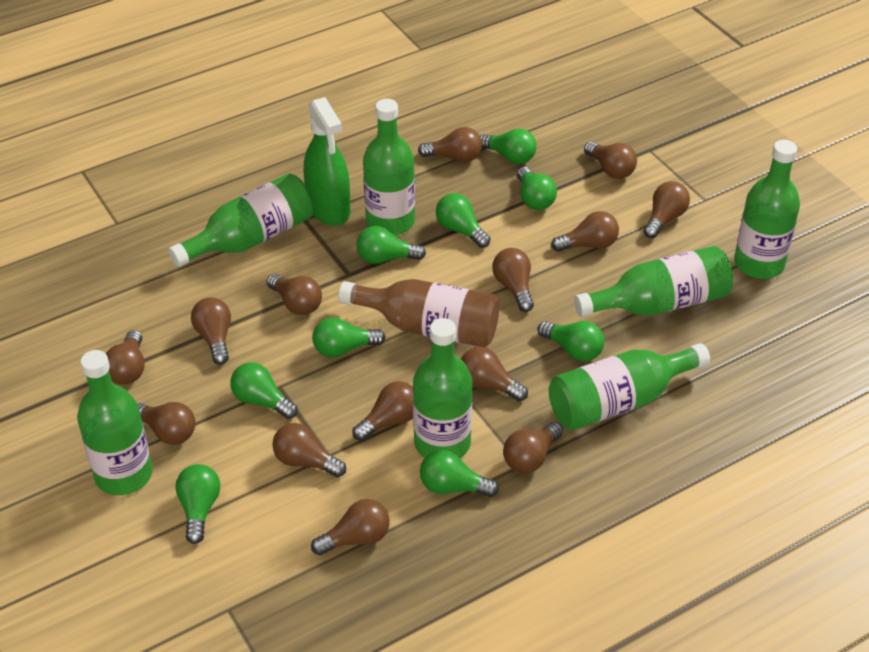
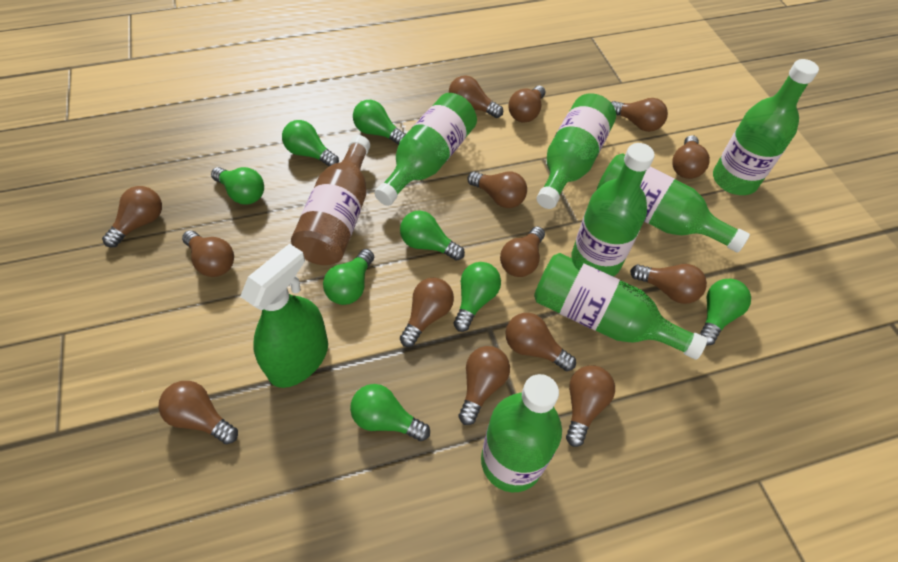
green light bulb: [176,464,220,544] [230,362,298,419] [312,317,385,358] [357,226,426,264] [420,450,499,497] [436,193,490,248] [480,129,537,164] [517,167,557,210] [538,321,604,362] = 9 -> [211,167,264,205] [282,120,339,166] [323,249,374,305] [350,384,430,441] [353,100,406,145] [400,211,465,261] [454,262,501,332] [700,279,751,345] = 8

